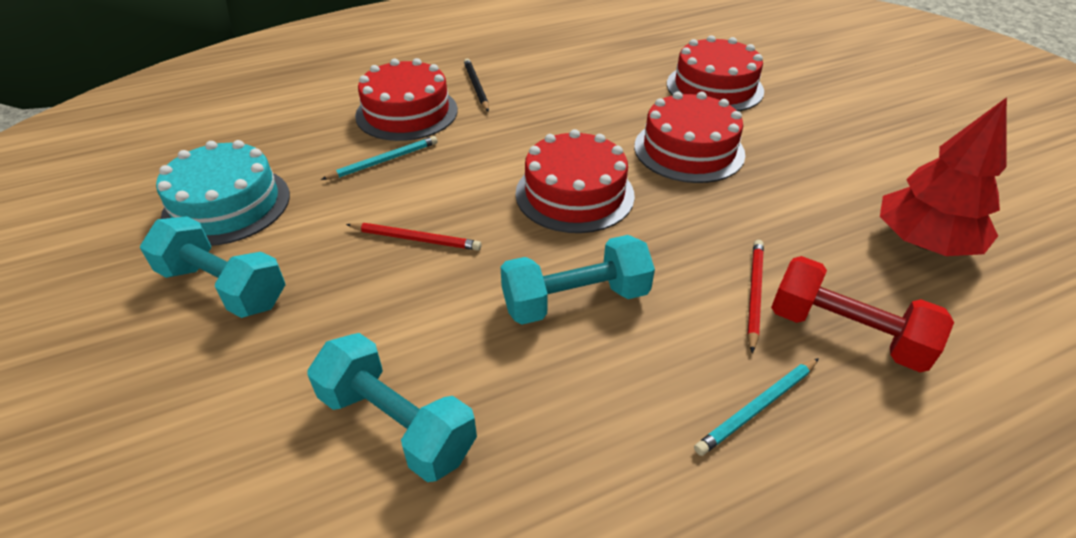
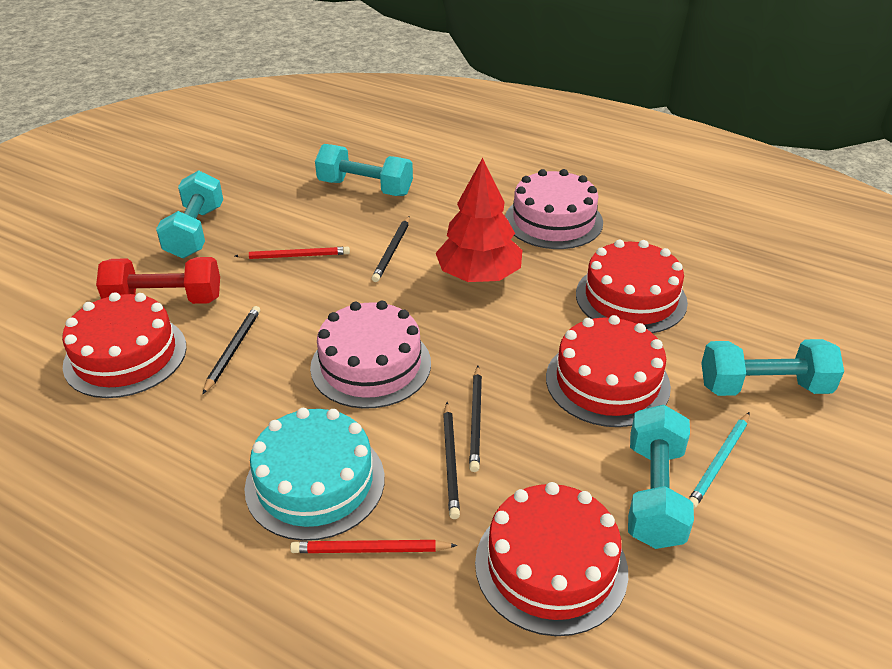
black pencil: [464,58,489,112] = 1 -> [202,306,260,395] [372,216,410,282] [443,402,460,519] [469,366,482,472] = 4
pink cake: none = 0 -> [310,301,431,409] [505,169,603,249] = 2
turquoise dumbbell: [140,216,285,318] [308,333,477,482] [501,235,655,325] = 3 -> [156,170,223,258] [315,144,413,196] [628,404,694,549] [701,339,844,396] = 4
turquoise pencil: [321,136,438,180] [694,358,819,456] = 2 -> [689,412,750,509] = 1

